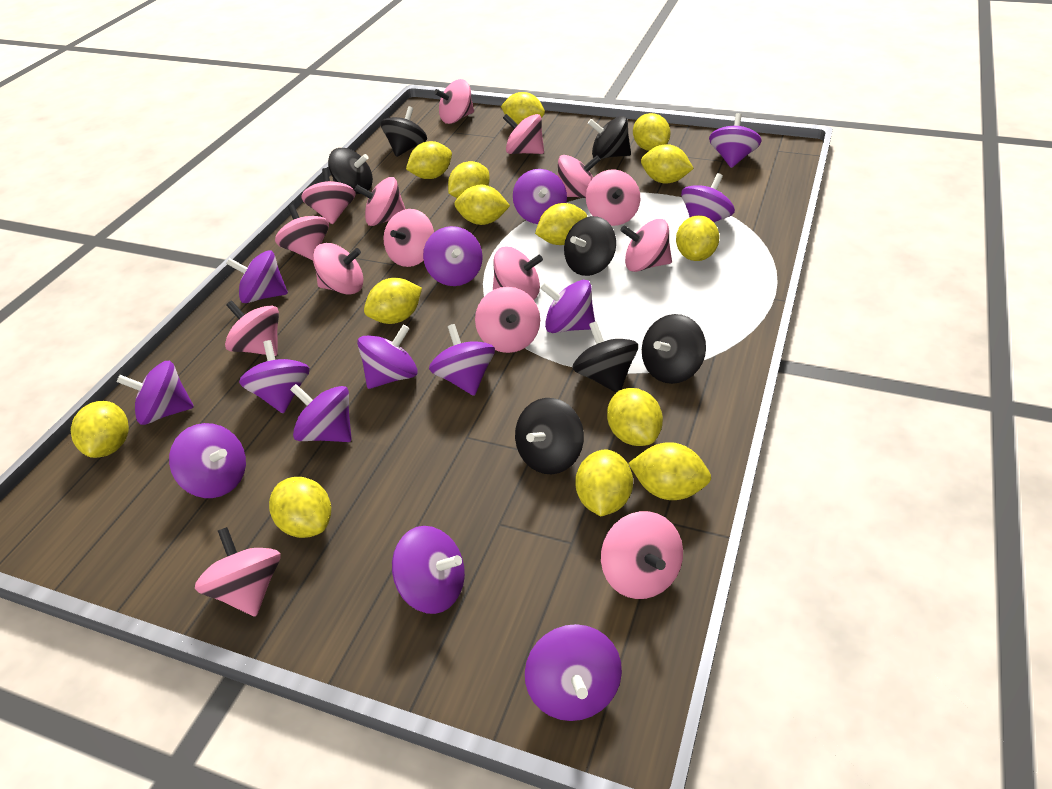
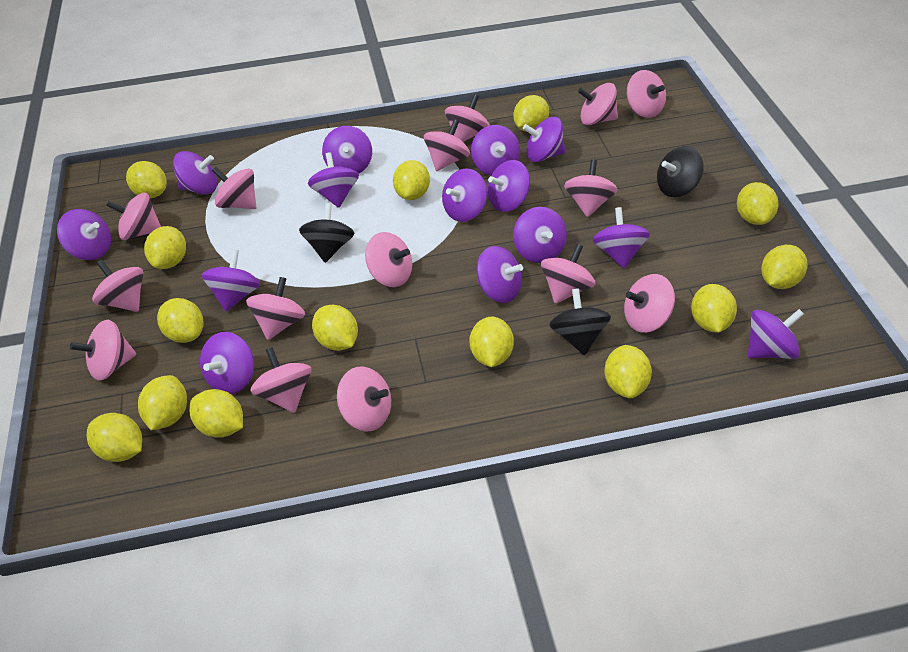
black spinning top: [328,148,373,194] [381,106,427,157] [515,398,584,474] [564,216,616,276] [572,322,638,393] [588,116,631,159] [642,314,706,384] = 7 -> [299,203,355,263] [549,289,611,355] [657,146,704,197] = 3

